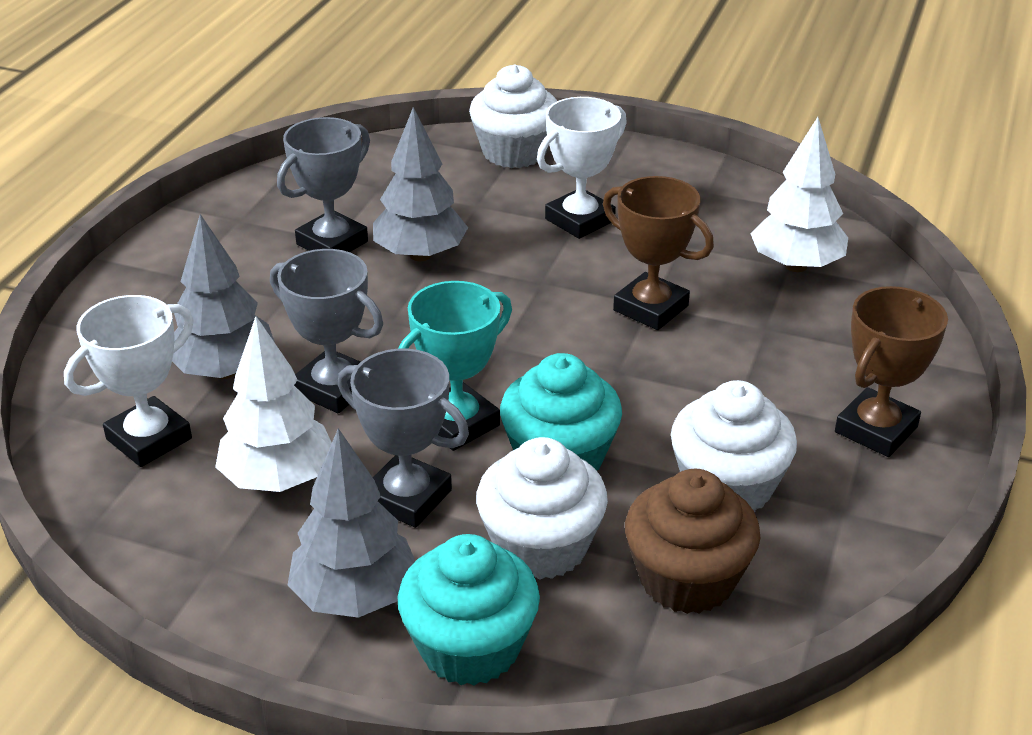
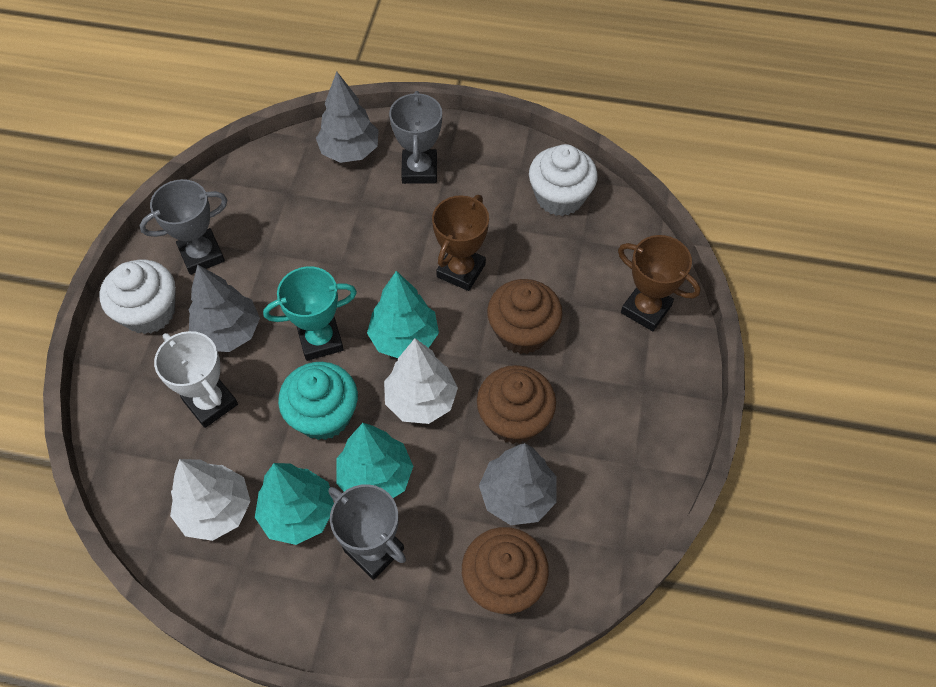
brown cupcake: [625,469,761,614] = 1 -> [462,527,549,614] [477,365,556,444] [487,279,563,354] = 3
turquoise cupcake: [398,534,540,686] [500,353,622,471] = 2 -> [278,362,358,440] = 1
turquoise tree: none = 0 -> [255,463,334,545] [336,423,413,498] [367,271,439,358] = 3
white cupcake: [469,65,557,168] [476,437,608,580] [671,380,797,513] = 3 -> [100,260,176,334] [529,144,598,216] = 2
white trophy: [64,295,194,467] [537,97,627,239] = 2 -> [154,331,238,428] = 1

